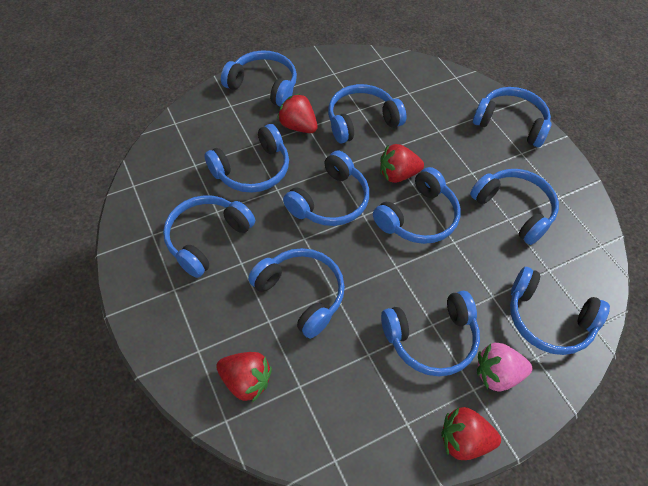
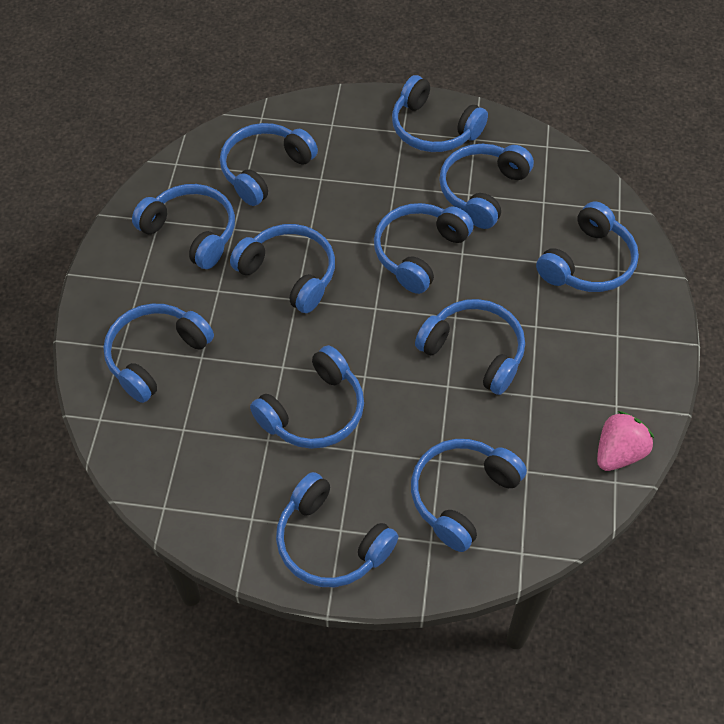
blue headphones: [163,195,255,278] [204,124,289,193] [221,50,297,107] [248,248,345,339] [283,151,369,226] [328,84,406,143] [373,167,461,244] [381,291,480,376] [470,169,559,245] [473,87,552,147] [510,267,610,355] = 11 -> [103,304,214,403] [132,184,235,269] [220,123,318,206] [230,224,335,313] [250,345,364,449] [276,472,399,587] [374,203,474,294] [392,75,488,152] [411,439,527,552] [415,299,525,395] [439,144,534,229] [536,202,639,292] = 12
red strawberry: [216,352,272,403] [277,93,318,133] [380,144,424,183] [441,407,501,460] = 4 -> none = 0

